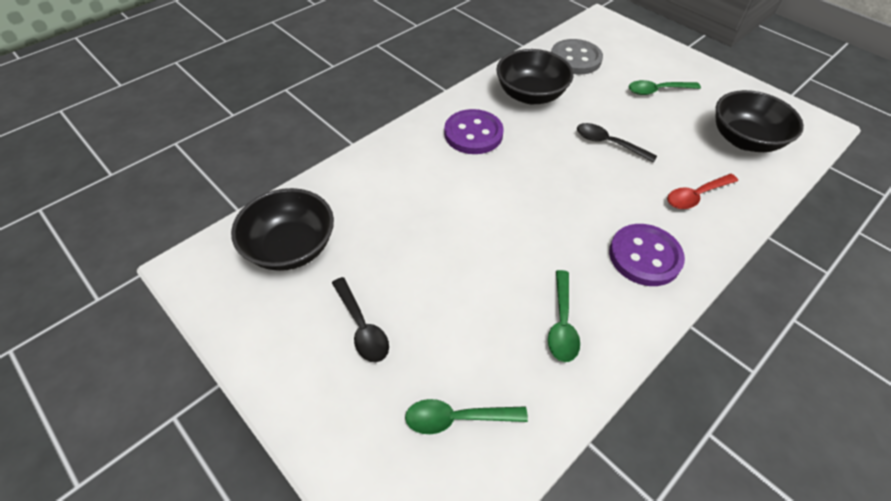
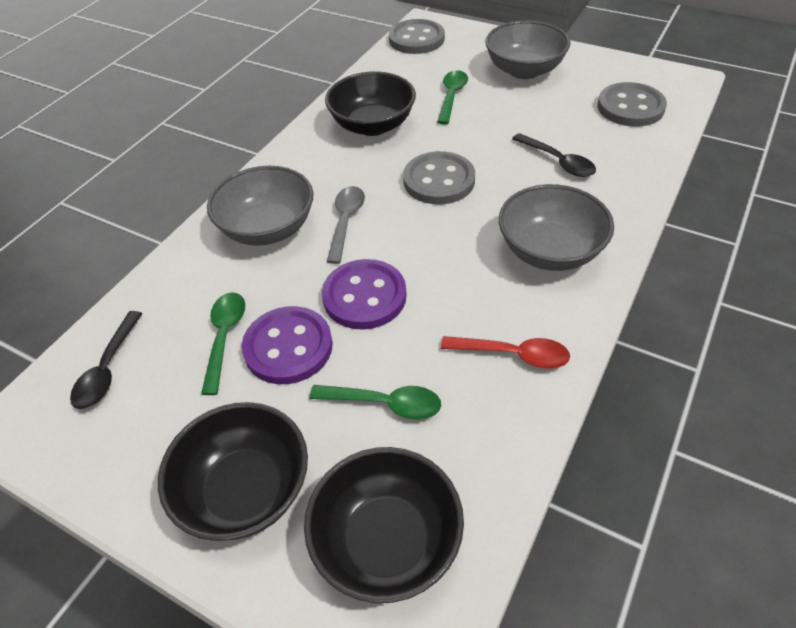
grey bowl: none = 0 -> [207,166,313,246] [485,21,570,79] [499,184,614,271] = 3
grey button: [551,39,603,74] = 1 -> [389,19,445,54] [403,151,475,204] [597,82,667,127] = 3
grey spoon: none = 0 -> [327,186,365,264] = 1

